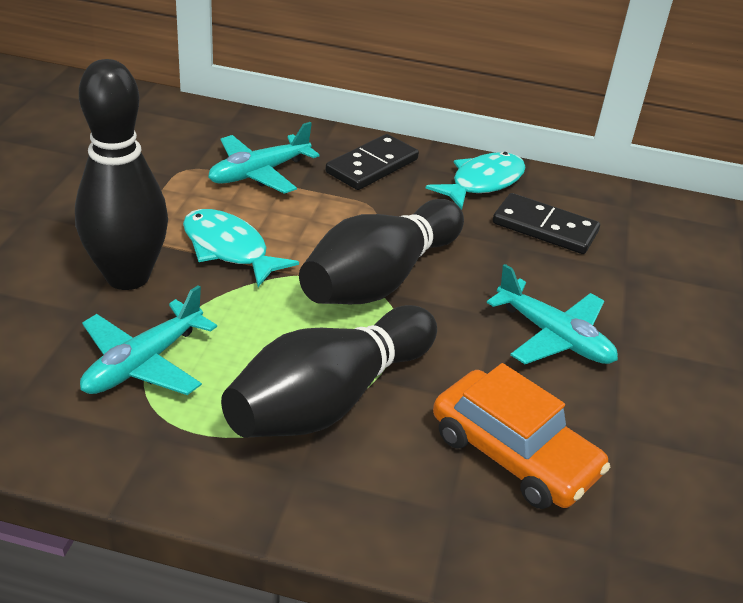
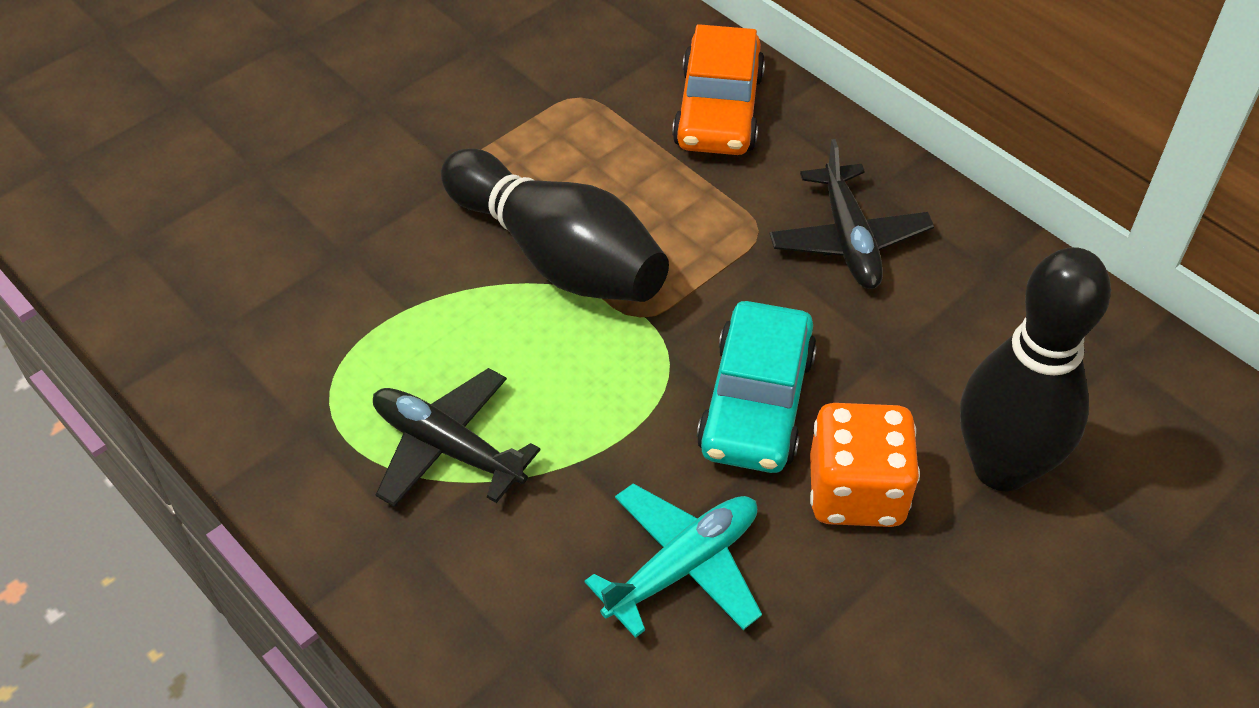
black bowling pin: [75,59,168,290] [221,305,437,438] [299,199,464,304] = 3 -> [441,148,669,302] [960,247,1111,491] = 2
black domino: [326,134,419,190] [493,193,600,254] = 2 -> none = 0
black plane: none = 0 -> [373,368,540,507] [769,139,934,289] = 2
orange dice: none = 0 -> [810,403,920,527] = 1
turquoise car: none = 0 -> [697,301,817,473] = 1
turquoise fish: [183,209,299,287] [426,152,525,210] = 2 -> none = 0
turquoise plane: [80,285,217,395] [208,122,319,194] [487,264,618,364] = 3 -> [584,483,762,638] = 1

